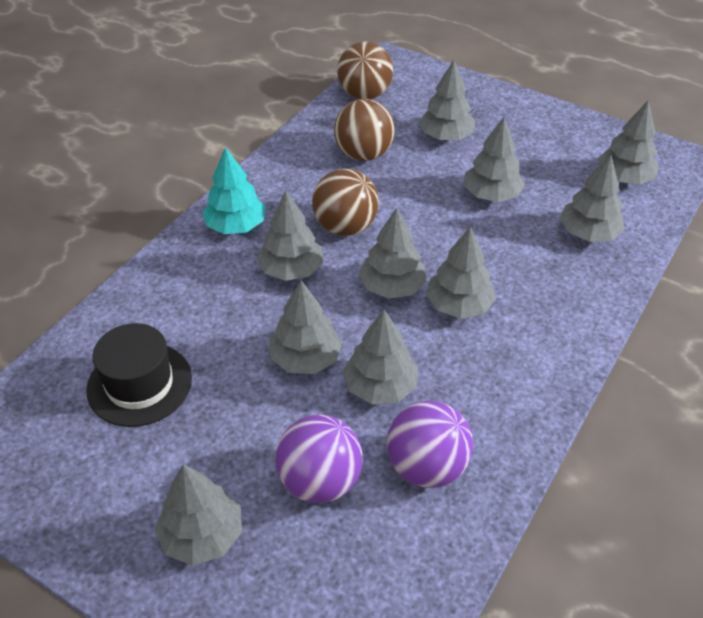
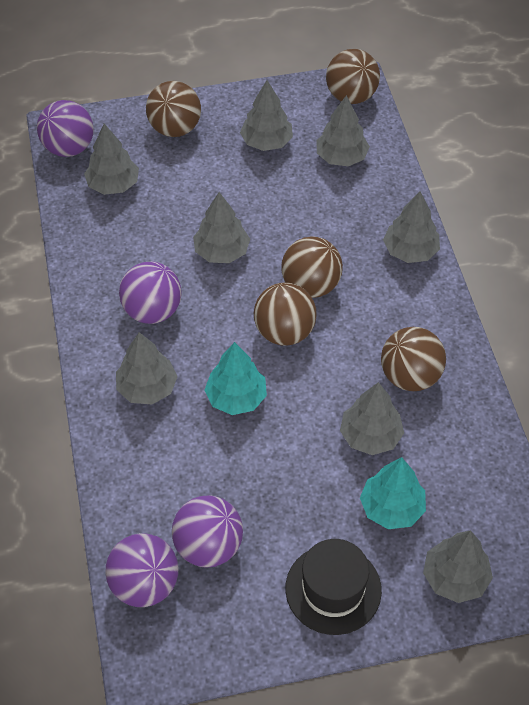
brown ball: [312,169,379,236] [334,99,395,161] [337,42,393,99] = 3 -> [146,81,201,137] [254,282,317,346] [281,237,343,298] [326,49,380,104] [381,327,446,391] = 5
grey tree: [155,464,242,566] [256,191,323,281] [269,281,342,374] [343,310,418,404] [359,208,427,299] [419,60,475,141] [426,226,496,319] [464,117,525,202] [560,155,625,242] [598,100,659,184] = 10 -> [84,124,139,195] [116,332,178,404] [193,192,250,263] [240,80,293,151] [316,95,370,166] [340,382,404,455] [383,191,440,263] [423,531,493,603] = 8
purple ball: [275,415,363,503] [387,401,473,488] = 2 -> [37,100,94,157] [105,533,178,607] [119,262,182,324] [172,495,243,568] = 4
turquoise tree: [202,147,266,234] = 1 -> [204,342,267,415] [360,457,426,529] = 2

